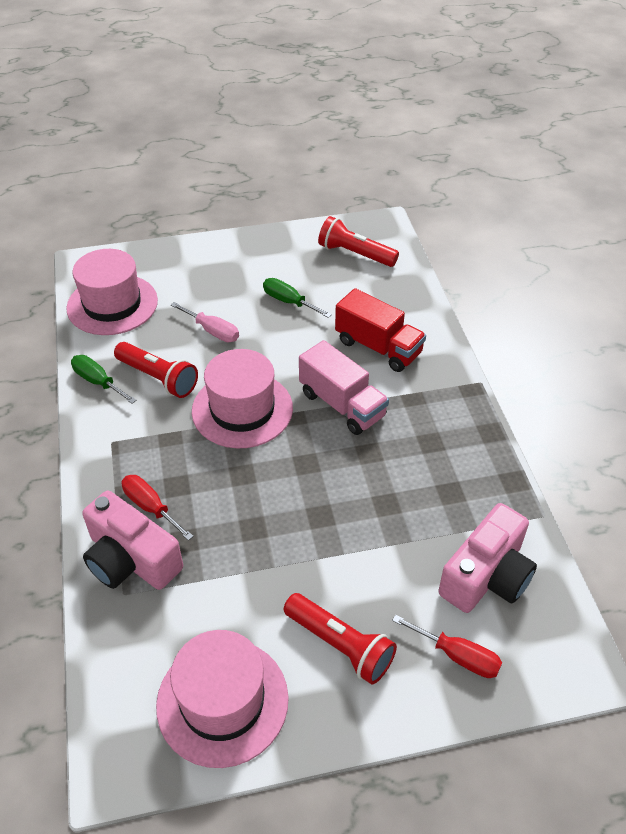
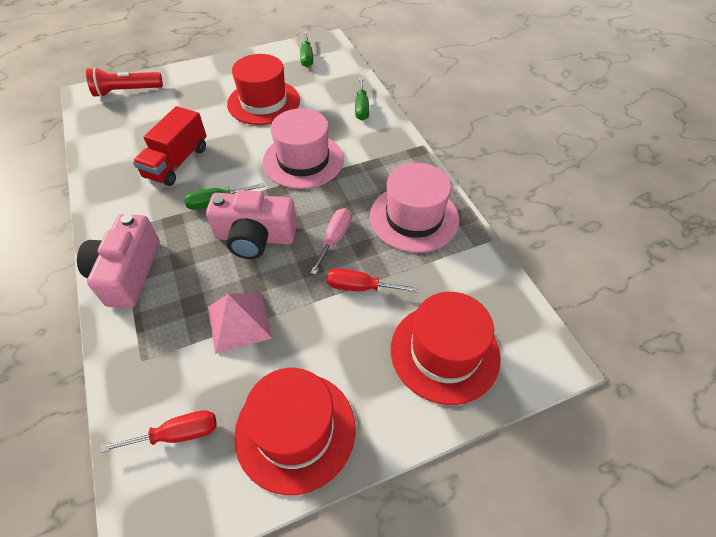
green screwdriver: [71,355,137,404] [263,278,332,318] = 2 -> [184,183,265,210] [300,31,313,68] [355,77,369,121] = 3
pink hat: [66,249,158,335] [156,630,289,768] [192,349,293,448] = 3 -> [263,108,344,189] [370,163,460,253] = 2
pink pyramid: none = 0 -> [208,293,272,354] = 1
pink truck: [299,340,389,435] = 1 -> none = 0
red flashlight: [114,342,198,398] [284,593,397,685] [318,216,399,267] = 3 -> [86,67,163,97] = 1
red hat: none = 0 -> [227,54,300,125] [234,368,355,495] [391,292,501,405] = 3

